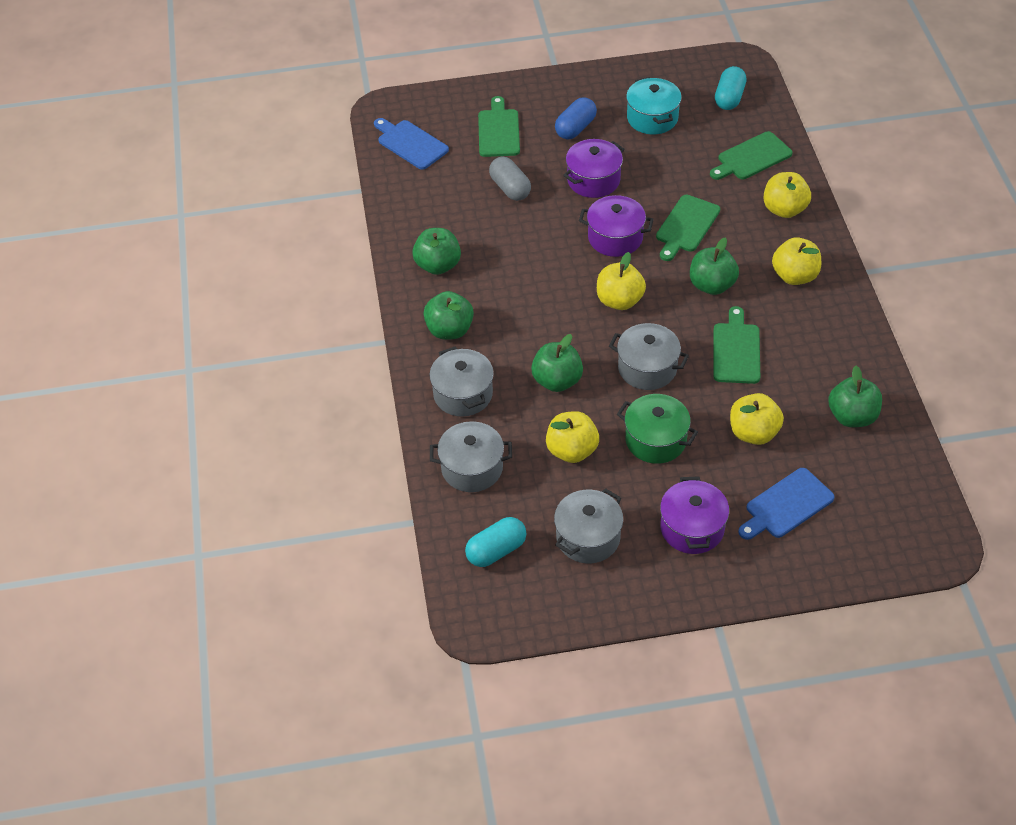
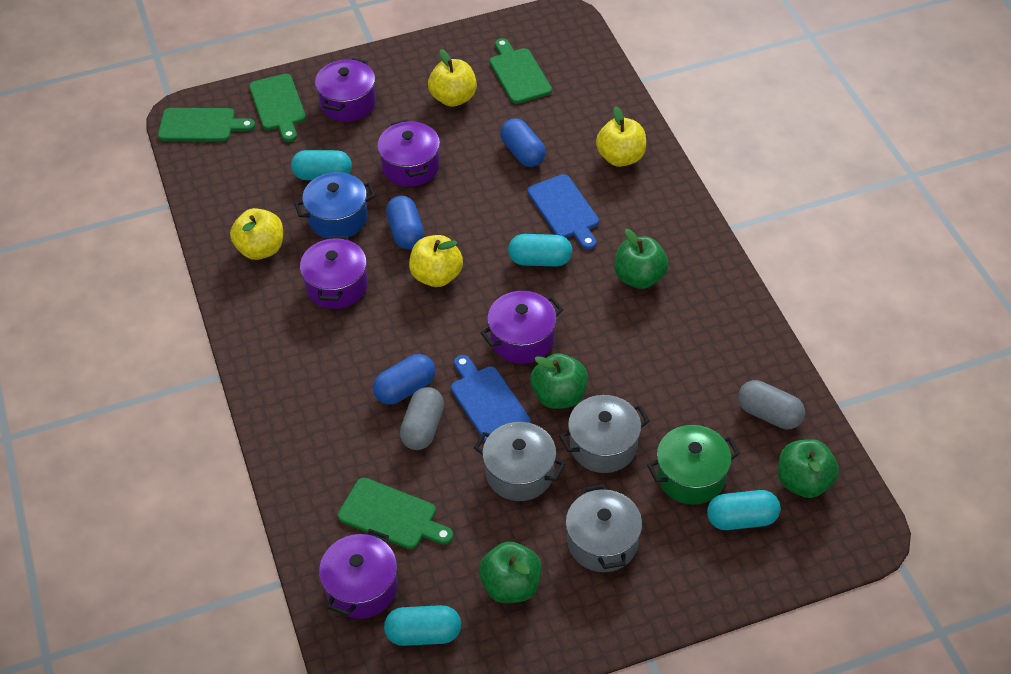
blue capsule: [555,97,597,139] = 1 -> [373,354,436,405] [386,196,424,250] [500,118,546,167] = 3
blue pot: none = 0 -> [294,172,376,239] = 1
green apple: [412,228,461,275] [423,291,474,340] [531,334,583,392] [690,238,739,295] [828,366,882,427] = 5 -> [479,541,542,603] [530,353,588,409] [614,229,668,289] [778,439,839,498] = 4
grey capsule: [489,157,531,201] = 1 -> [400,387,444,450] [738,380,805,429] = 2
grey pot: [430,347,494,417] [430,421,512,492] [554,488,623,564] [609,323,689,390] = 4 -> [474,422,565,501] [559,395,650,473] [565,484,642,572] = 3
purple pot: [563,139,625,198] [579,195,654,257] [660,476,729,554] = 3 -> [300,236,368,309] [315,58,376,122] [319,529,398,619] [377,119,440,187] [481,291,563,364] = 5
turquoise capsule: [465,517,527,567] [715,66,746,110] = 2 -> [291,150,352,180] [384,605,461,646] [508,234,572,266] [707,490,781,530] = 4
turquoise pot: [626,77,682,134] = 1 -> none = 0
yellow apple: [546,411,599,463] [597,252,646,310] [730,393,784,445] [763,172,811,218] [772,237,821,285] = 5 -> [230,208,283,260] [409,235,463,287] [428,49,477,107] [596,106,646,167] = 4

